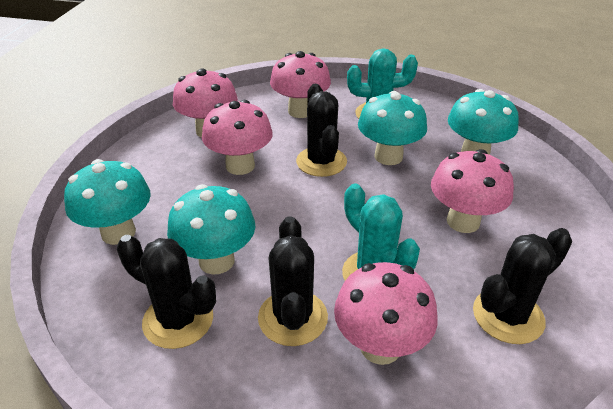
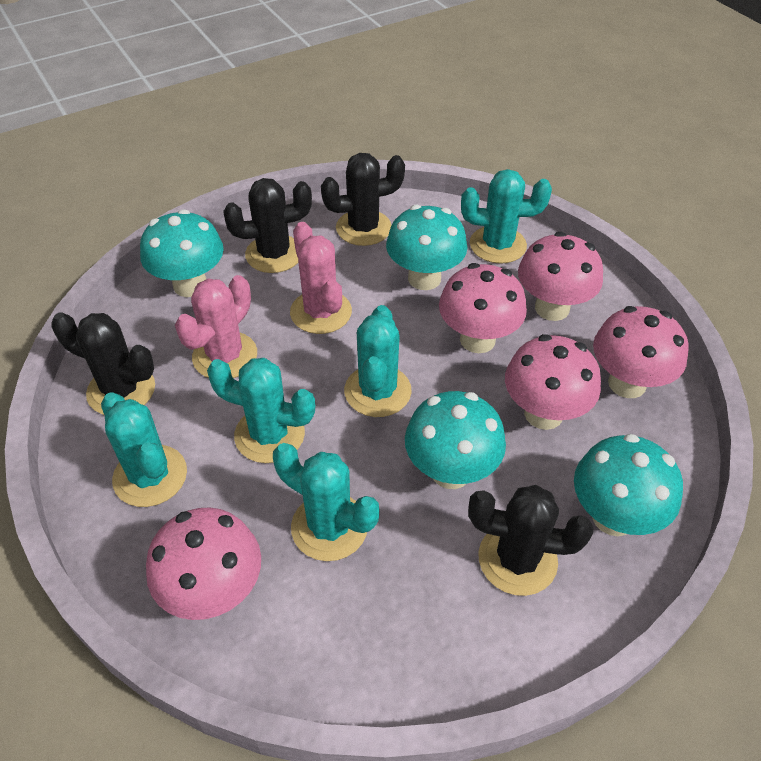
pink cactus: none = 0 -> [175,275,257,378] [290,222,352,334] = 2
turquoise cactus: [342,183,420,280] [347,48,418,119] = 2 -> [101,392,187,507] [207,358,315,463] [273,443,379,561] [344,305,412,417] [461,169,552,264] = 5

